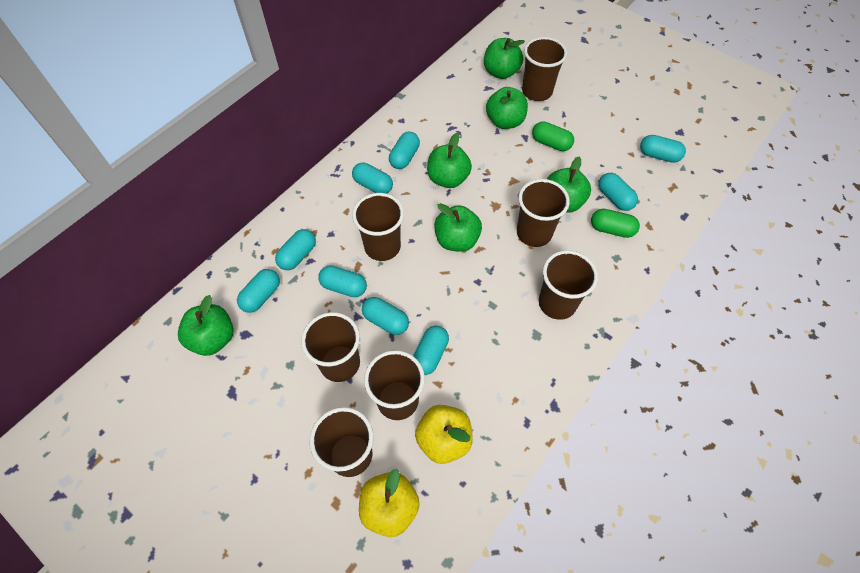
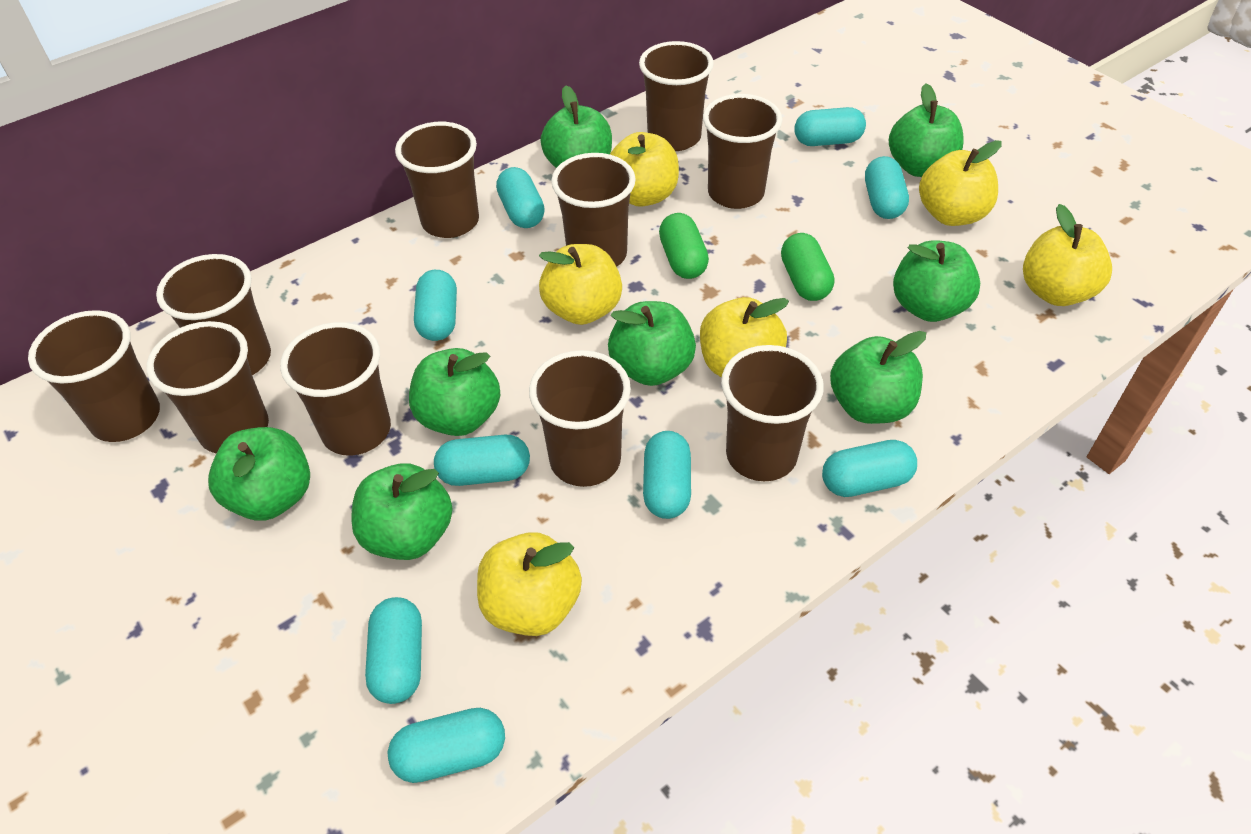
brown cup: [301,312,360,382] [310,407,374,477] [352,193,404,261] [364,350,425,420] [517,179,570,247] [522,37,567,101] [539,250,598,320] = 7 -> [28,310,160,442] [146,321,269,454] [156,254,271,375] [280,322,391,456] [395,122,479,238] [529,350,631,487] [551,153,636,267] [639,41,714,151] [703,94,782,209] [721,345,823,481] = 10
green apple: [178,295,234,356] [427,133,472,188] [434,203,482,252] [484,38,525,79] [486,87,528,129] [547,157,591,213] = 6 -> [208,427,310,521] [351,463,453,560] [409,348,500,436] [540,85,612,168] [608,301,696,386] [830,331,926,424] [889,83,964,177] [893,240,980,322] = 8
yellow apple: [359,469,420,537] [415,405,473,464] = 2 -> [477,532,582,636] [539,244,622,325] [610,132,679,207] [700,297,789,377] [919,140,1002,226] [1023,204,1112,306] = 6

